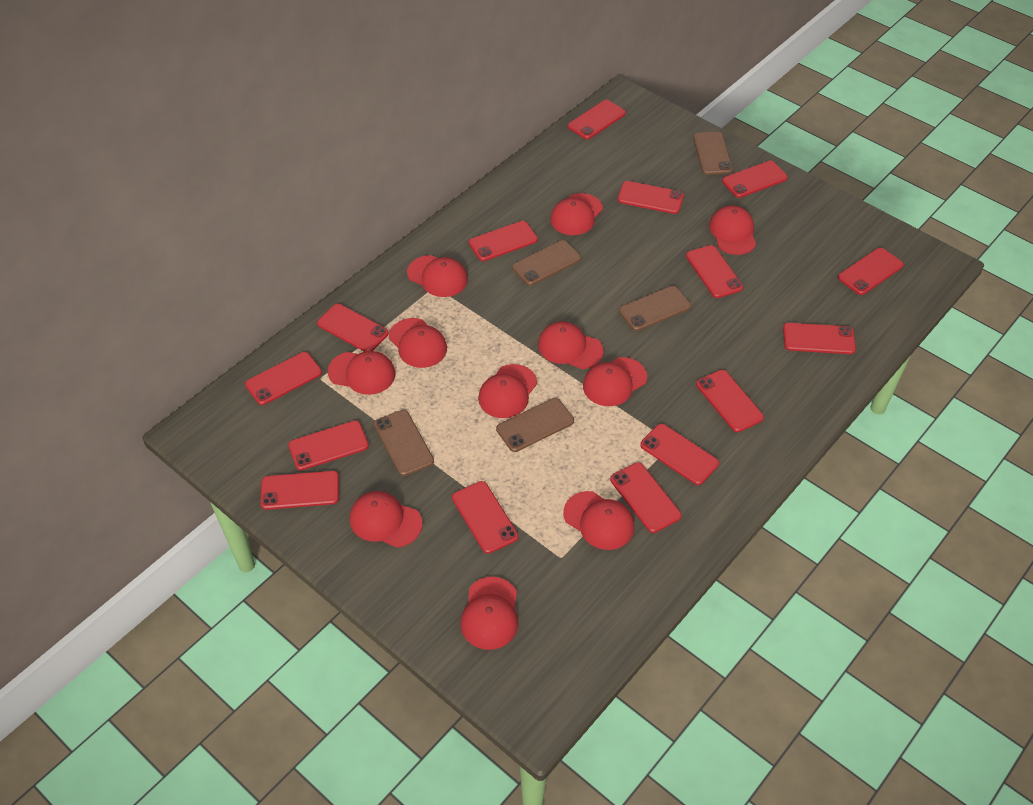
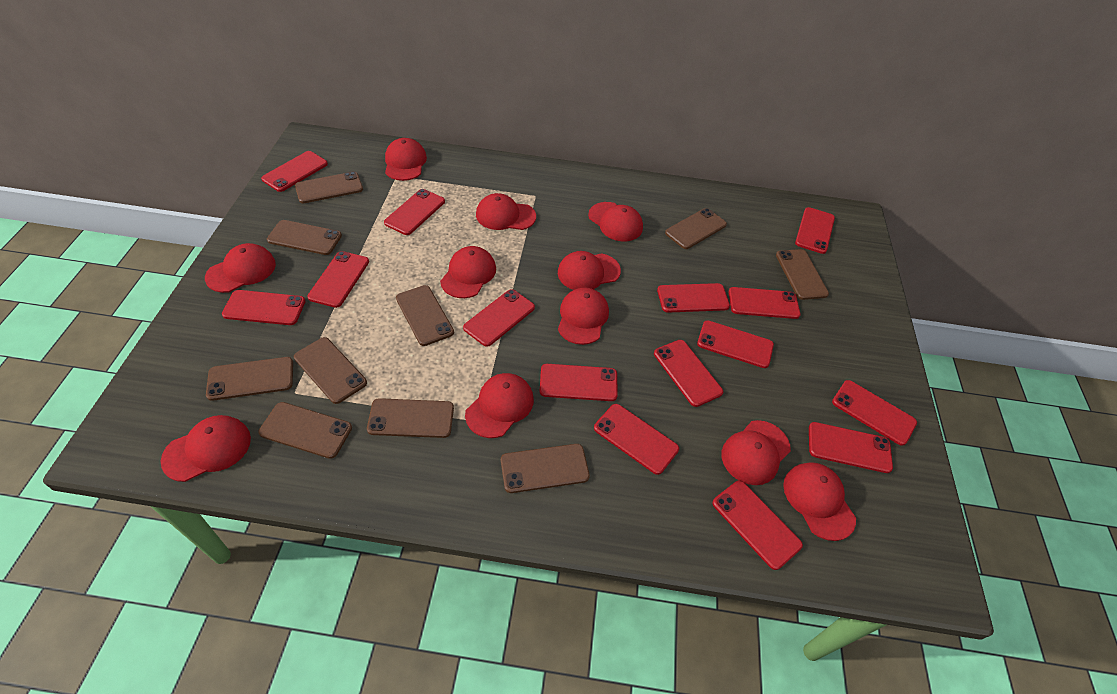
brown phone: [374,410,434,476] [496,398,574,452] [512,240,581,286] [619,286,691,331] [693,132,733,175] = 5 -> [206,357,293,401] [258,402,352,459] [267,220,342,255] [294,337,367,404] [295,172,363,203] [367,398,454,438] [396,285,454,346] [501,444,590,493] [665,208,727,249] [776,249,829,300] = 10

